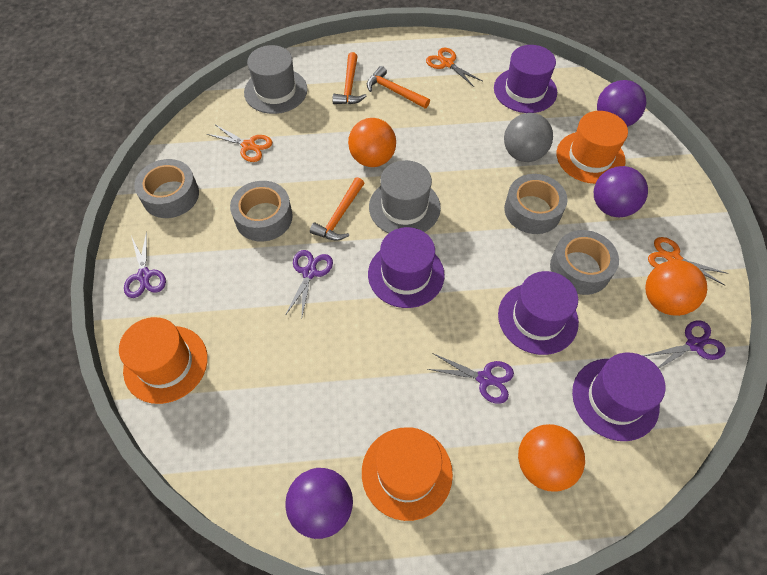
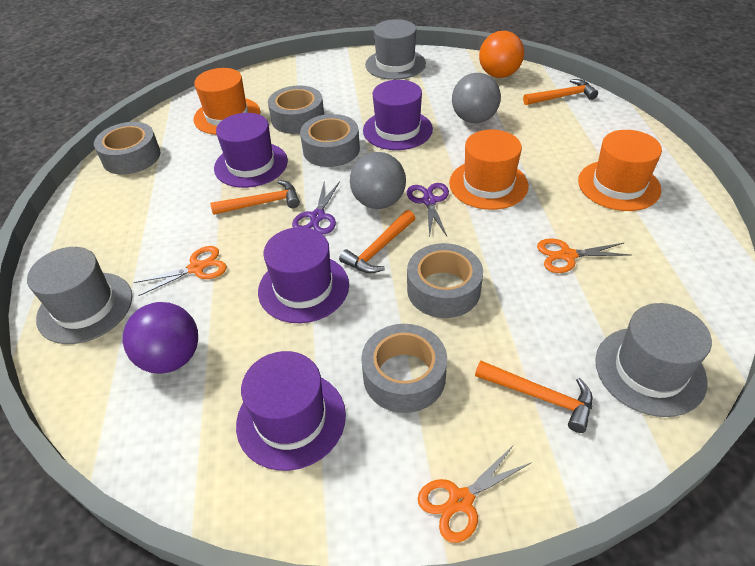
grey ball: [504,113,553,162] = 1 -> [350,152,406,209] [452,73,501,123] = 2
grey hat: [244,45,308,114] [369,160,441,233] = 2 -> [27,247,132,344] [365,19,426,80] [595,303,712,417] = 3
grey tape: [134,159,199,218] [230,181,293,242] [504,174,568,234] [550,230,619,295] = 4 -> [94,122,160,175] [268,85,324,134] [300,114,360,167] [361,324,447,413] [407,243,483,318] = 5
orange ball: [348,118,396,167] [518,424,585,492] [645,260,707,316] = 3 -> [479,31,524,78] = 1
orange hammer: [310,177,364,241] [332,52,366,104] [367,66,430,108] = 3 -> [210,180,300,215] [339,210,415,273] [475,361,593,433] [523,79,598,105] = 4
purple ball: [285,468,353,539] [594,166,648,217] [597,80,646,127] = 3 -> [123,302,198,374] = 1
purple scissors: [124,231,166,298] [285,250,333,316] [428,353,514,404] [645,320,726,368] = 4 -> [292,182,340,234] [407,183,449,238] = 2

